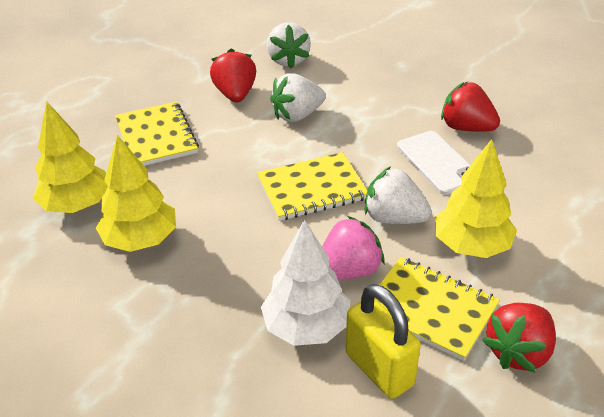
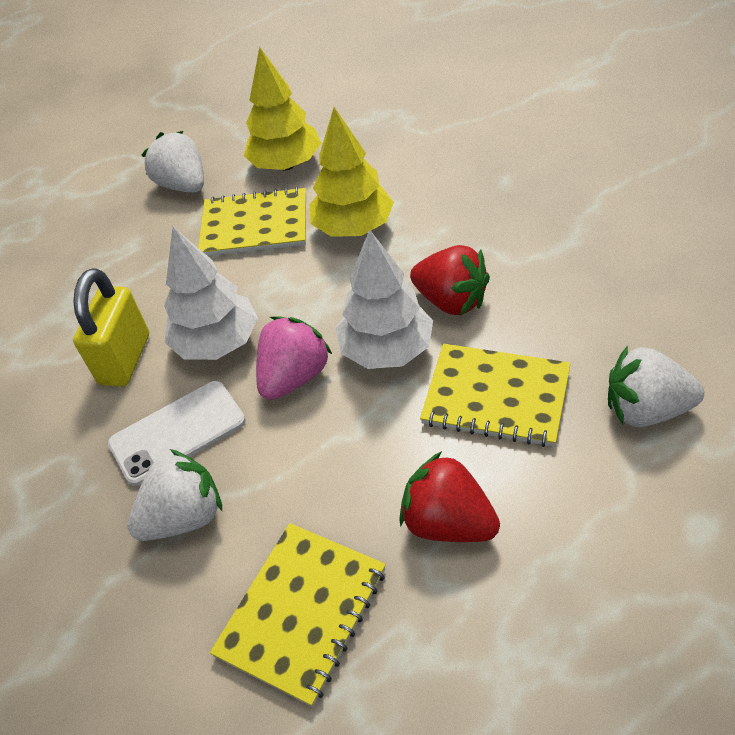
red strawberry: [210,49,256,102] [441,82,500,132] [482,303,556,373] = 3 -> [399,451,500,542] [410,245,490,316] = 2
white tree: [261,219,350,346] = 1 -> [164,227,258,360] [335,229,433,369] = 2
yellow tree: [33,102,108,213] [96,135,176,252] [435,139,517,258] = 3 -> [244,47,321,170] [309,107,394,237] = 2

